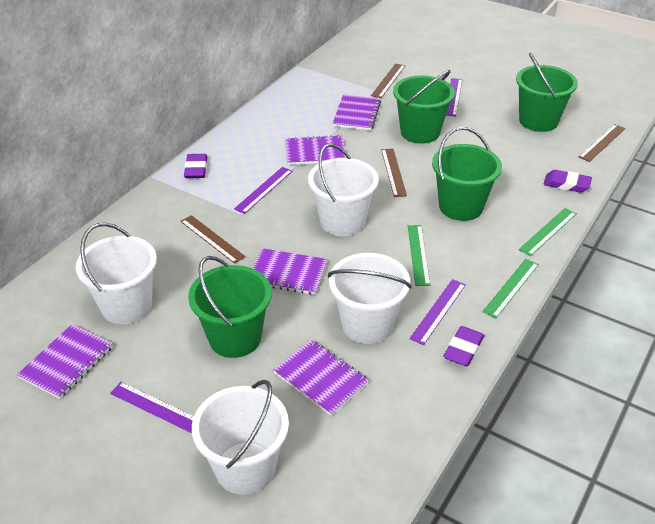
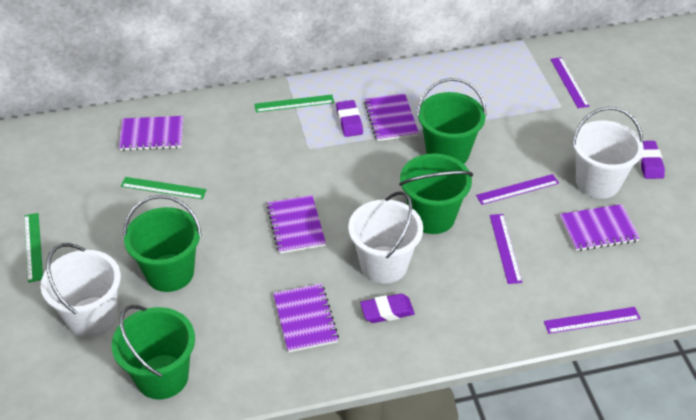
brown ruler: [180,215,246,264] [371,63,405,98] [381,149,407,197] [579,124,625,162] = 4 -> none = 0
white bucket: [76,223,157,324] [192,380,289,495] [308,144,379,236] [328,253,412,344] = 4 -> [41,243,121,338] [348,191,423,284] [572,107,643,199] = 3

